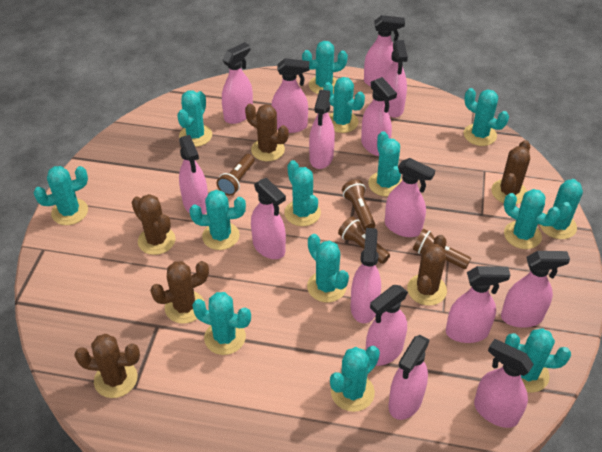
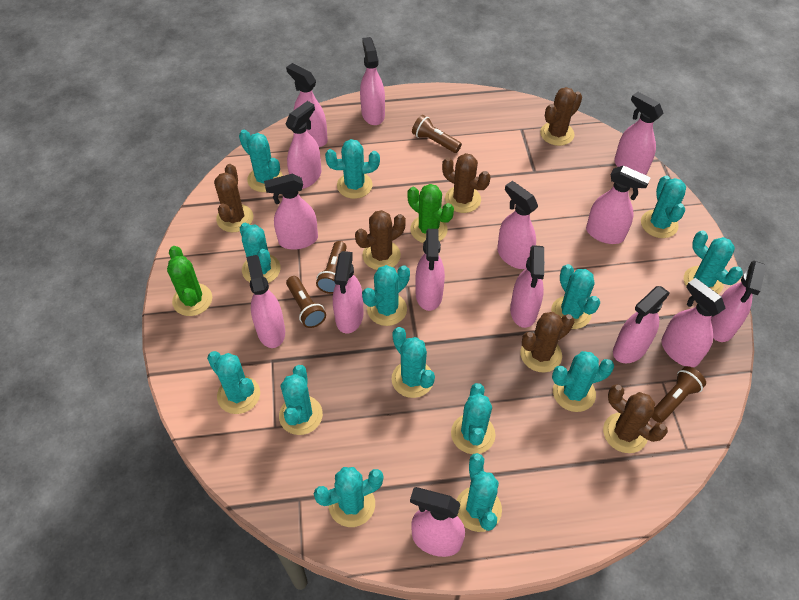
green cactus: none = 0 -> [167,246,212,316] [407,184,454,243] = 2

